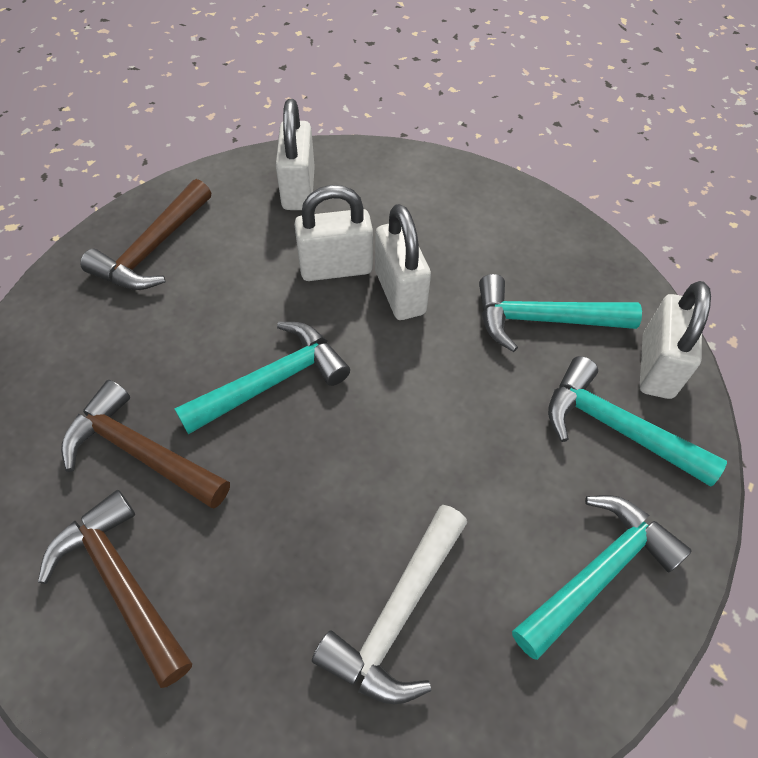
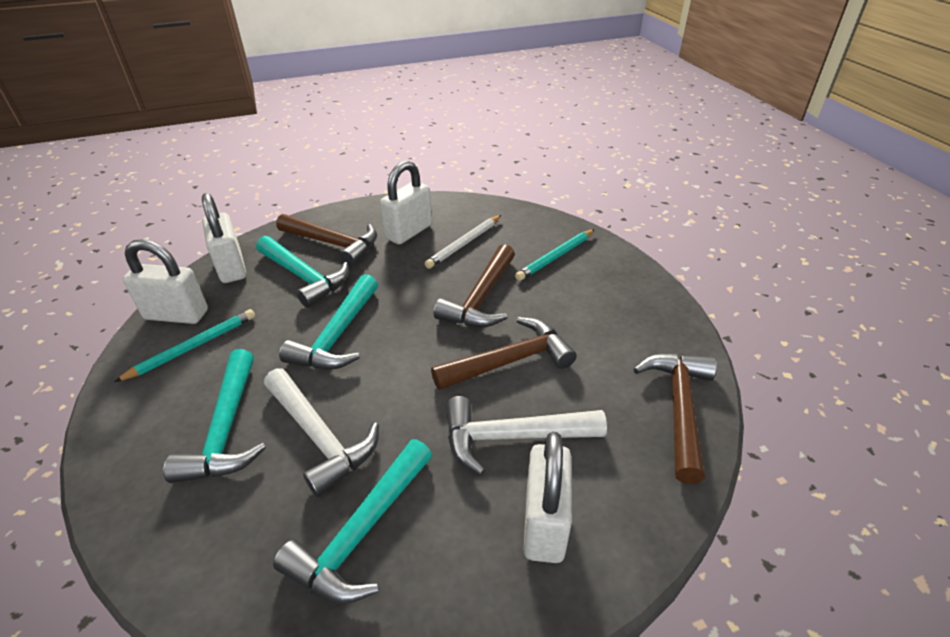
brown hammer: [38,490,192,688] [61,380,230,509] [80,179,211,290] = 3 -> [276,214,377,267] [431,317,577,390] [434,244,515,327] [634,353,717,484] = 4
turquoise pencil: none = 0 -> [114,309,255,382] [515,229,595,281] = 2
white hammer: [312,505,467,705] = 1 -> [264,368,379,497] [446,396,607,475] = 2
white pencil: none = 0 -> [425,215,501,269] = 1

